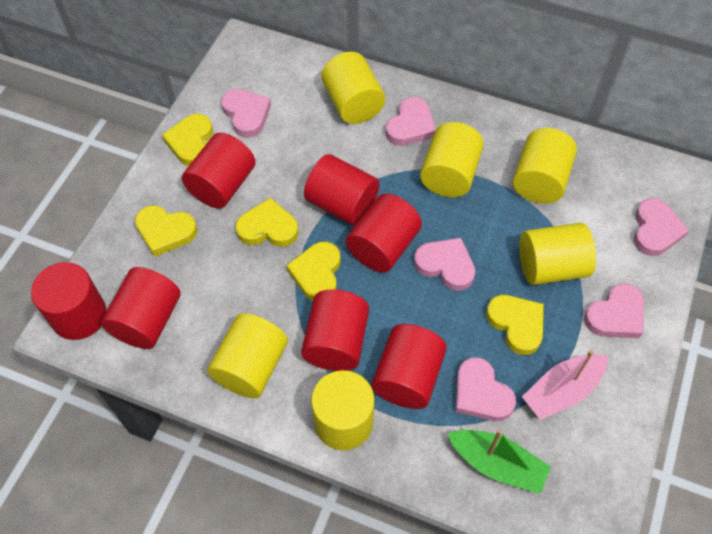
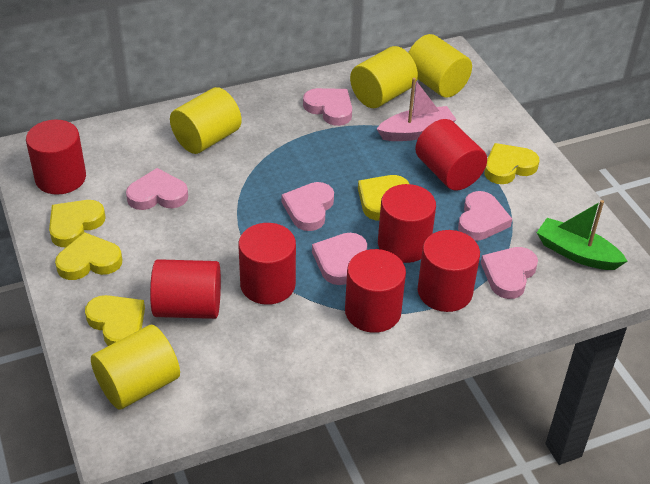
yellow cylinder: [207,313,288,398] [311,370,375,450] [321,52,385,124] [420,122,484,197] [513,128,577,204] [519,223,596,285] = 6 -> [91,325,180,410] [170,87,242,154] [350,46,418,108] [408,34,472,98] = 4

